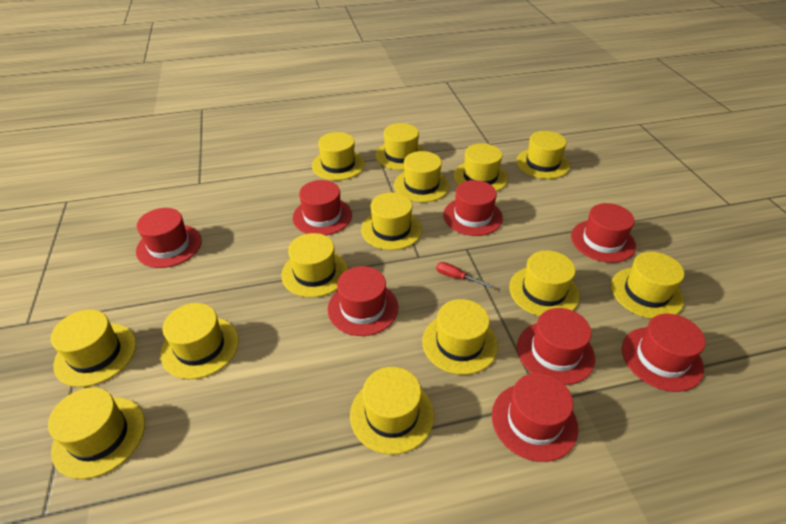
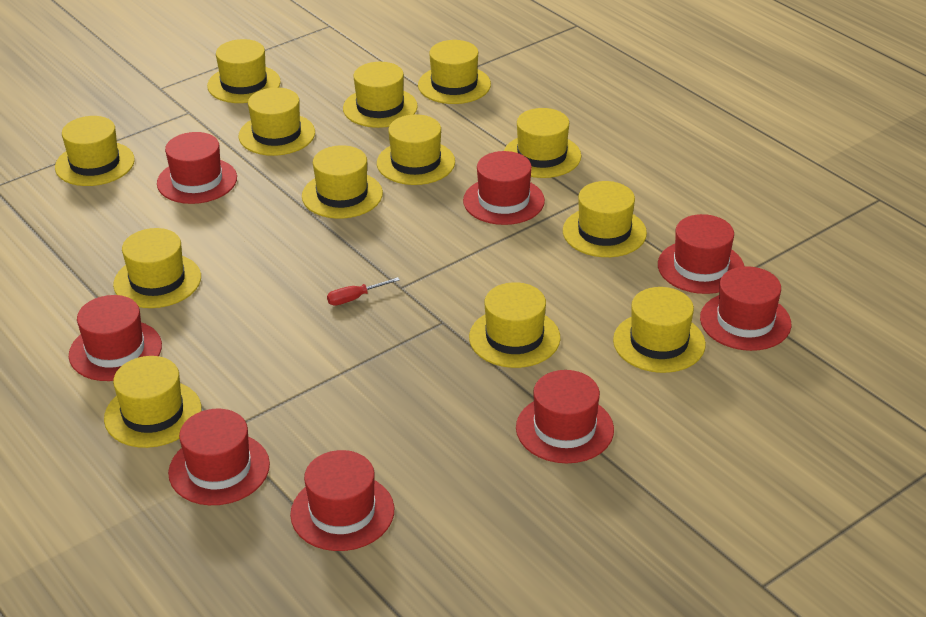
yellow hat: [48,387,145,479] [51,310,136,387] [160,303,239,379] [281,233,348,298] [312,132,365,181] [350,367,434,455] [361,192,422,250] [375,123,425,170] [394,151,449,202] [422,299,498,375] [453,143,508,192] [509,250,579,316] [516,131,570,179] [611,252,684,319] = 14 -> [55,116,135,186] [104,356,202,448] [113,228,201,308] [207,39,281,103] [239,87,315,156] [302,145,383,219] [343,62,418,128] [377,114,455,185] [418,40,491,104] [469,282,560,368] [504,108,581,178] [563,181,647,257] [613,287,706,373] = 13

